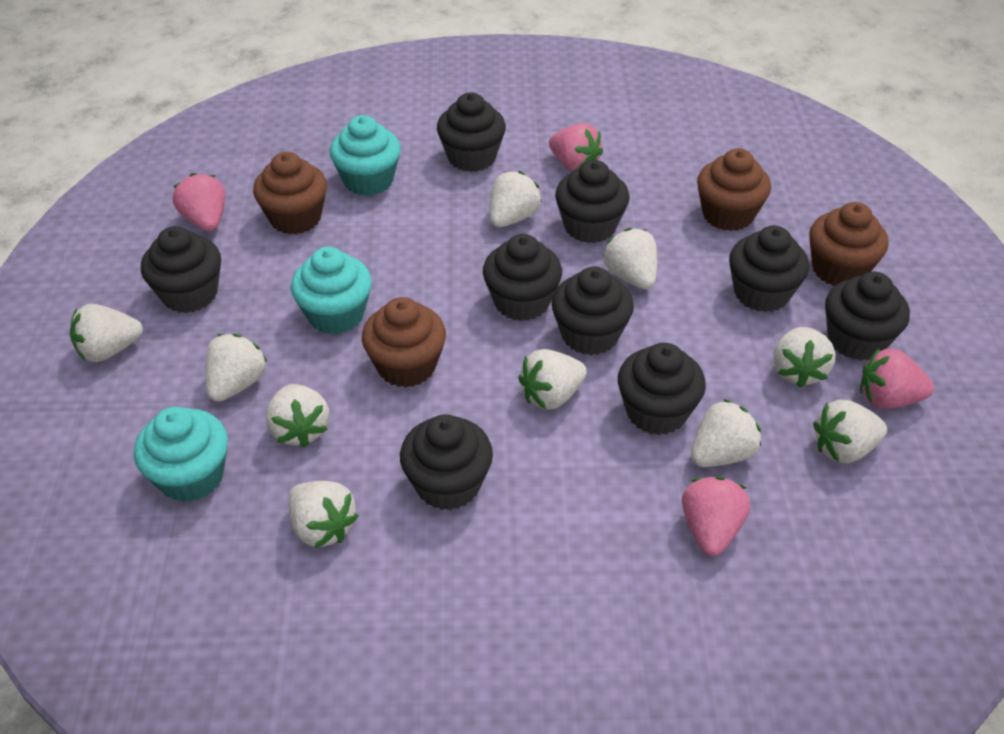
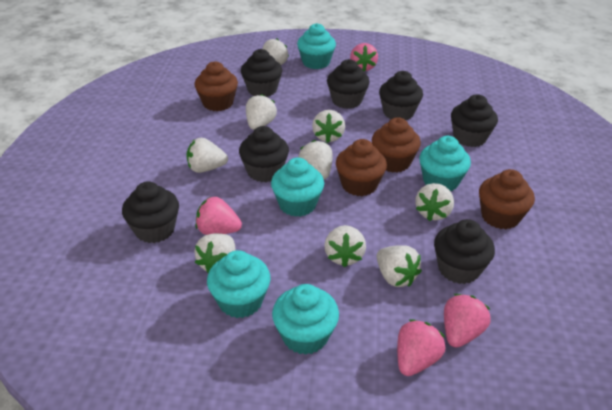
black cupcake: [141,226,221,313] [400,414,493,510] [437,92,506,172] [483,234,562,321] [552,267,634,355] [555,160,629,243] [618,343,706,435] [729,226,809,312] [825,272,910,361] = 9 -> [122,181,179,243] [239,126,289,182] [241,49,282,97] [327,59,370,109] [379,71,423,120] [434,219,495,284] [451,94,498,147] = 7
turquoise cupcake: [134,407,228,502] [291,247,372,334] [330,115,401,196] = 3 -> [207,250,271,318] [271,157,324,217] [272,284,339,355] [297,23,336,69] [419,136,471,191] = 5
white strawberry: [70,304,143,362] [205,334,267,402] [266,384,329,448] [288,481,359,548] [489,171,542,227] [518,349,587,410] [603,228,657,290] [691,399,761,467] [773,327,836,388] [813,400,887,464] = 10 -> [186,138,228,173] [194,233,236,273] [246,94,277,130] [262,38,289,65] [298,140,332,179] [312,110,345,143] [324,225,366,268] [377,245,422,287] [415,183,454,221] = 9

